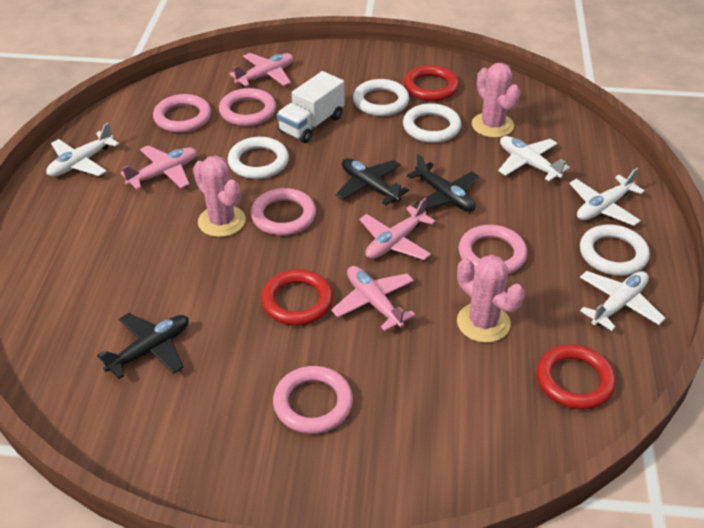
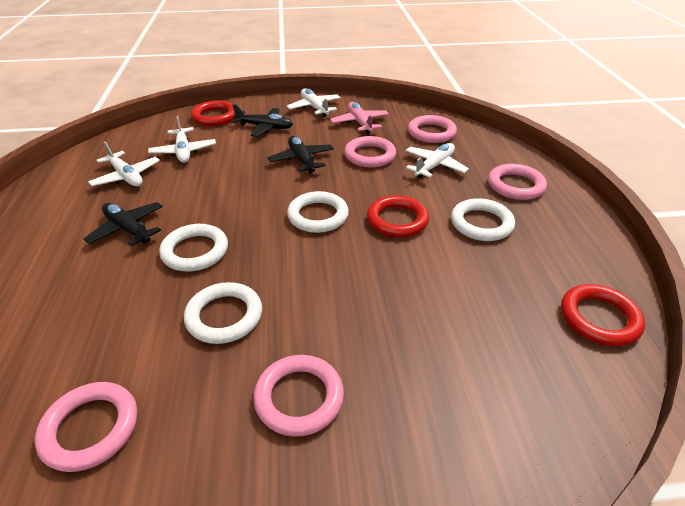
pink cactus: [193,155,246,237] [457,255,525,343] [472,63,520,138] = 3 -> none = 0
pink plane: [120,145,197,189] [229,53,293,87] [331,266,415,331] [359,198,436,260] = 4 -> [330,102,389,134] = 1
white truck: [277,71,344,143] = 1 -> none = 0

